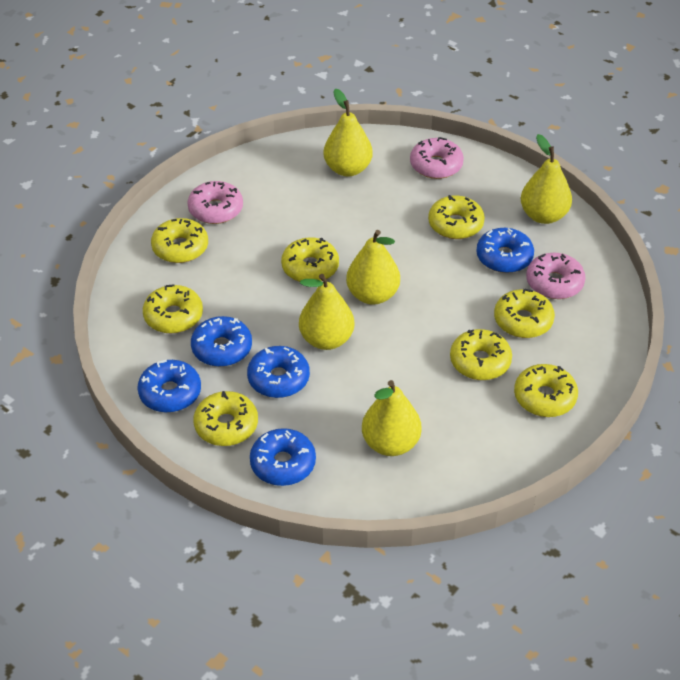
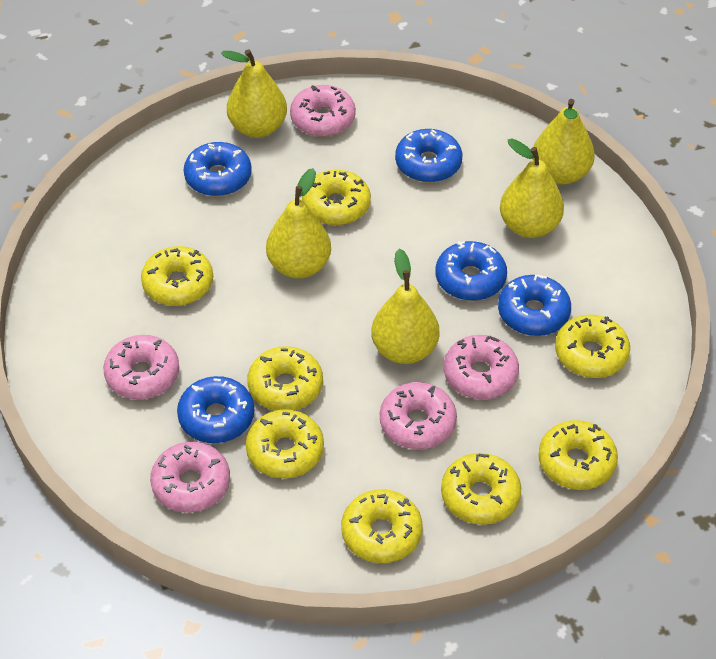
pink donut: [188,181,243,224] [410,137,464,179] [526,253,585,299] = 3 -> [103,335,179,399] [150,442,230,513] [290,85,356,137] [380,382,457,449] [444,335,519,399] = 5

